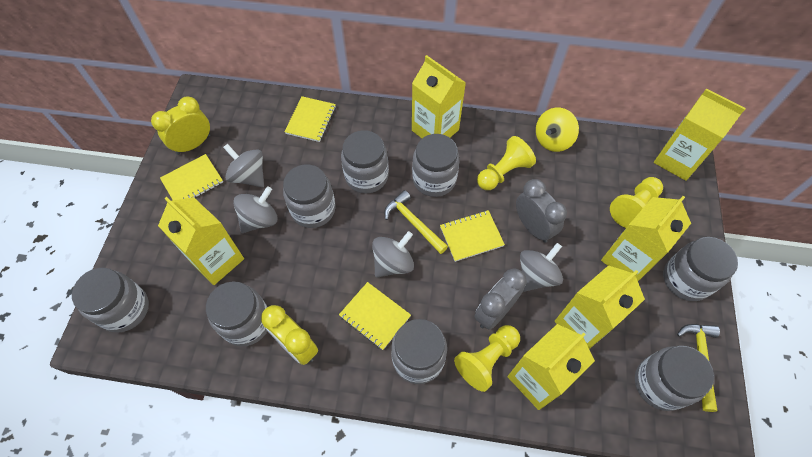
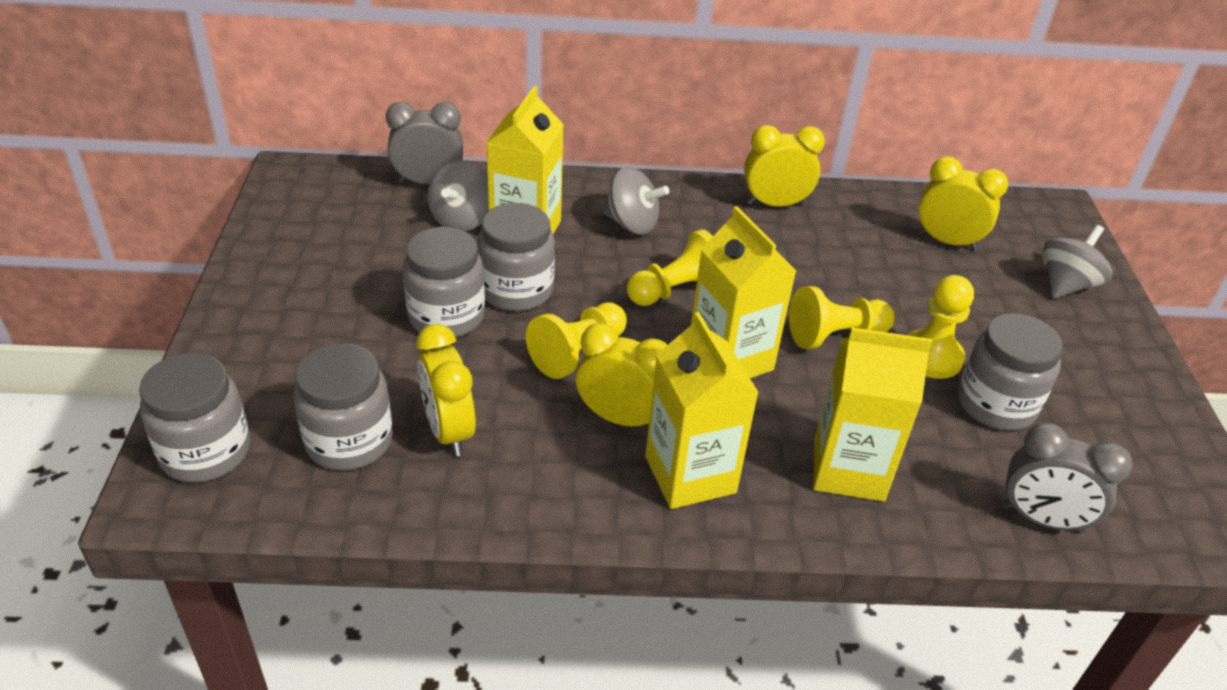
grey jar: [72,268,149,333] [206,281,267,346] [283,165,336,228] [341,130,389,193] [391,319,447,384] [412,134,460,197] [635,346,714,411] [663,237,738,301] = 8 -> [139,353,250,483] [294,343,393,471] [403,227,485,338] [477,203,555,311] [958,313,1063,430] = 5
grey spinning top: [223,144,264,187] [233,186,277,233] [372,231,414,278] [520,243,563,292] = 4 -> [428,161,489,231] [602,167,669,235] [1043,225,1113,298] = 3
yellow carton: [158,197,244,285] [412,55,466,138] [507,324,595,410] [555,265,645,349] [601,196,691,281] [654,89,746,181] = 6 -> [486,86,564,234] [645,312,759,509] [691,206,796,378] [813,327,932,501] = 4
yellow clock: [151,97,210,155] [261,305,318,365] = 2 -> [416,324,476,456] [576,323,667,428] [744,125,825,207] [918,156,1008,250] = 4
yellow hammer: [384,190,448,254] [677,324,720,412] = 2 -> none = 0
yellow notebook: [160,154,223,200] [284,96,336,142] [339,282,411,350] [440,210,505,262] = 4 -> none = 0
yellow pawn: [454,325,520,392] [477,136,536,190] [610,177,663,228] = 3 -> [526,302,627,379] [627,229,713,306] [789,286,895,349] [908,275,974,379] = 4
yellow spinning top: [536,108,579,152] = 1 -> none = 0

